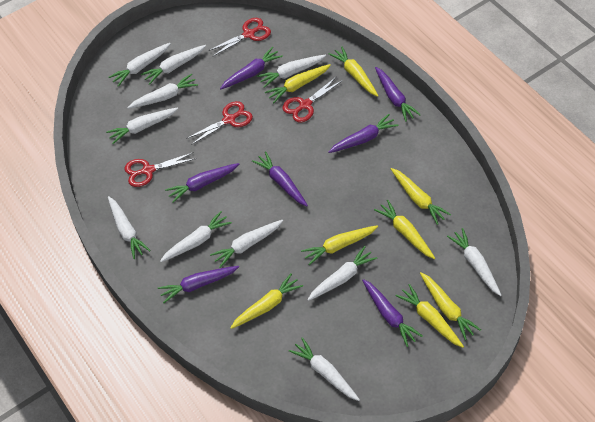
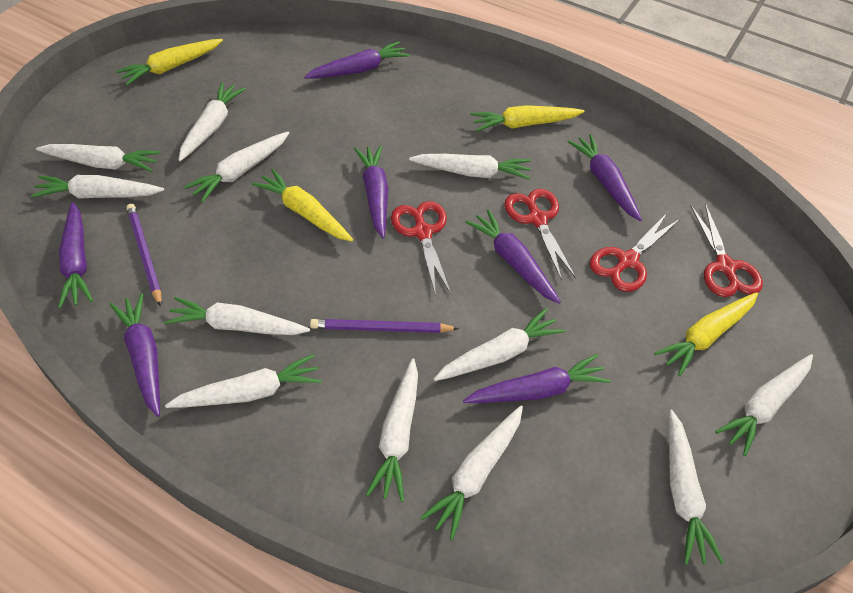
purple pencil: none = 0 -> [126,203,162,307] [310,319,459,333] = 2
white carrot: [106,108,178,144] [108,43,171,87] [108,196,151,259] [127,74,198,109] [141,45,206,85] [160,211,232,262] [210,220,283,268] [257,55,326,88] [289,337,360,401] [307,246,377,301] [447,228,501,296] = 11 -> [31,175,164,199] [36,144,161,172] [164,297,310,335] [165,354,322,408] [179,82,246,161] [184,132,289,203] [366,358,418,502] [409,154,531,180] [420,405,523,540] [434,308,565,381] [669,410,724,565] [715,354,813,456] = 12
yellow carrot: [230,273,303,329] [265,64,331,103] [301,225,378,265] [329,46,378,97] [374,200,435,259] [391,168,451,225] [396,284,464,348] [420,272,481,340] = 8 -> [116,39,223,86] [252,168,353,241] [471,105,585,132] [654,292,758,376] = 4

